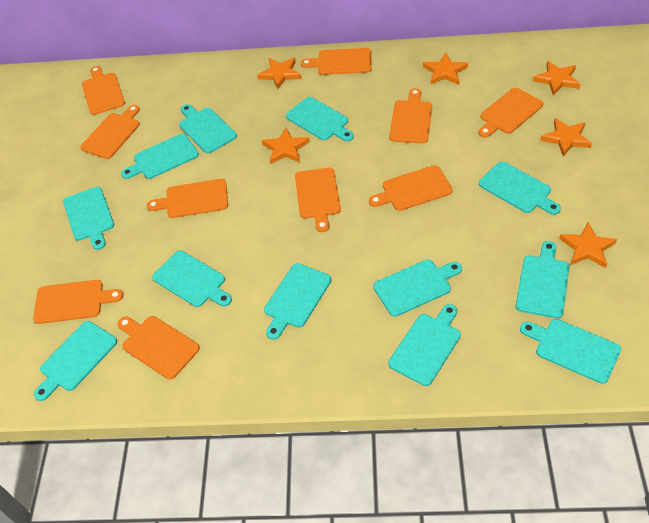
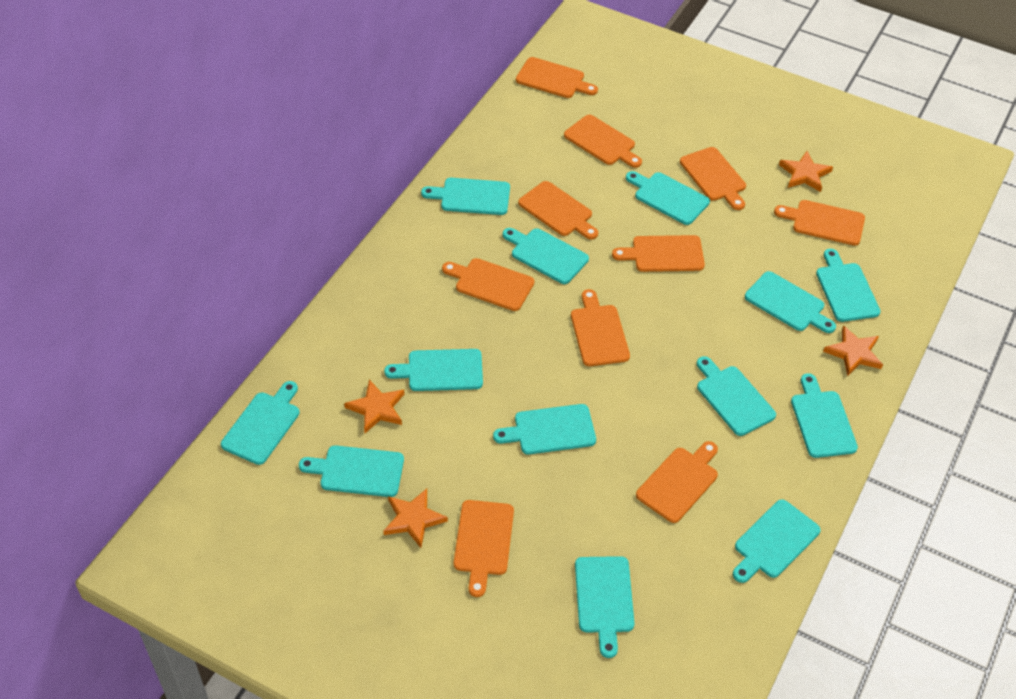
orange star: [257,58,301,89] [262,127,310,164] [423,53,468,85] [533,61,581,95] [540,118,592,156] [559,222,617,268] = 6 -> [344,380,404,433] [383,489,448,548] [779,151,833,192] [823,325,883,376] = 4
turquoise cutting board: [34,321,117,401] [63,187,114,250] [121,134,199,179] [152,251,232,307] [179,104,237,153] [264,263,331,340] [286,97,354,141] [373,259,462,317] [388,304,461,386] [479,161,561,215] [516,241,570,318] [520,319,621,384] = 12 -> [221,381,300,465] [299,445,404,497] [384,349,483,391] [421,178,510,215] [493,404,596,454] [503,228,589,284] [575,556,634,658] [626,171,710,225] [697,356,776,436] [733,499,821,583] [745,271,836,333] [791,373,858,458] [816,249,881,322] = 13

